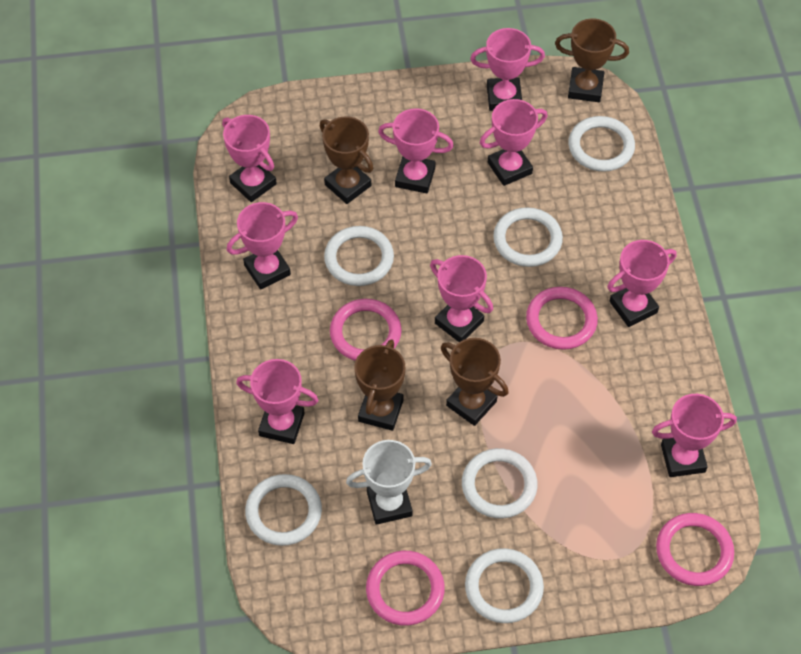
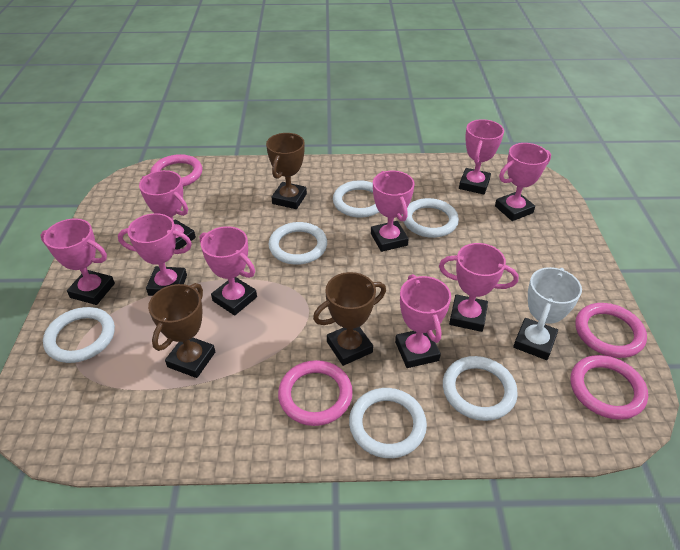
brown trophy: [320,116,373,204] [354,339,406,431] [441,338,508,426] [555,18,629,102] = 4 -> [148,283,215,378] [266,133,307,209] [313,272,386,366] = 3

